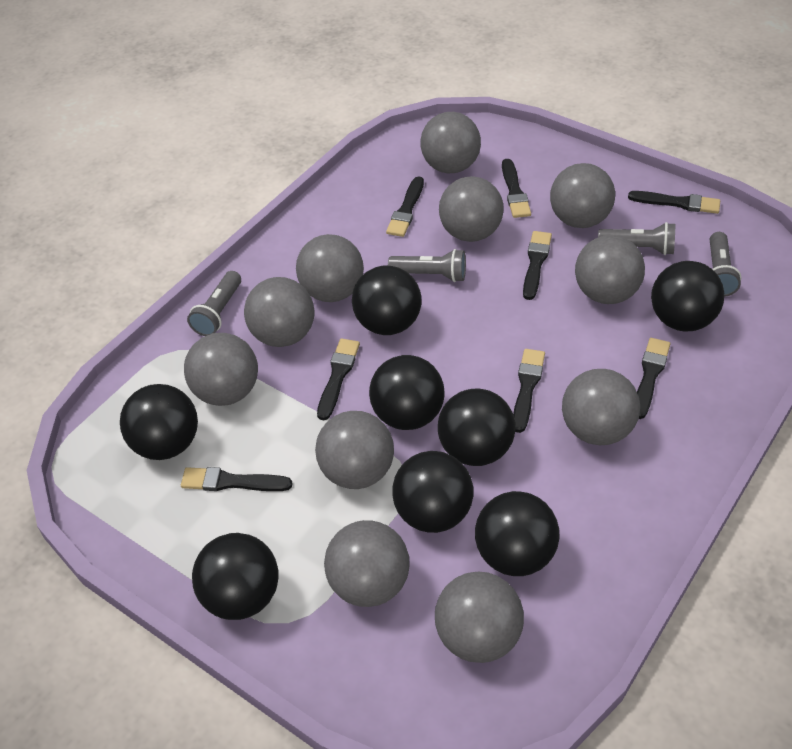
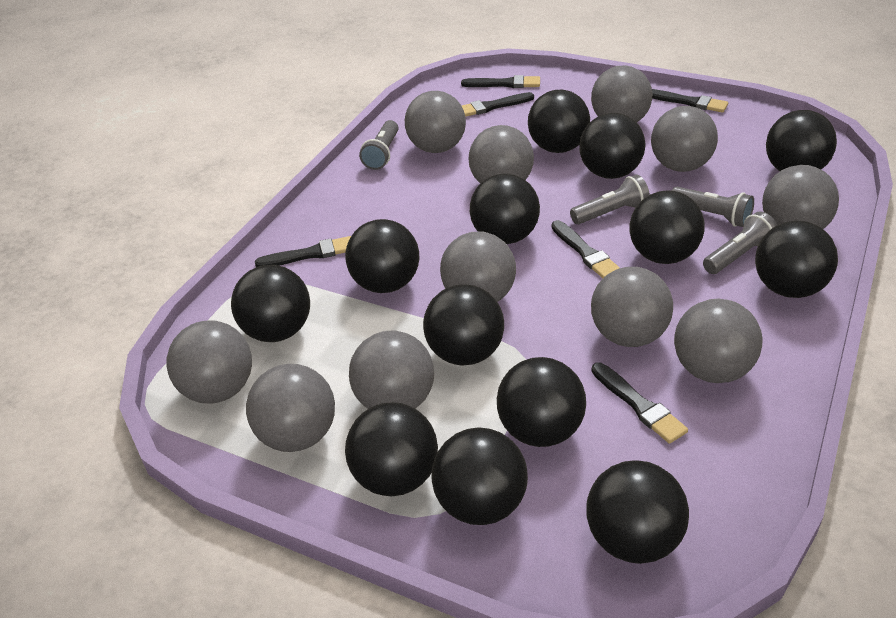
black ball: [120,384,198,460] [192,533,279,620] [352,266,422,335] [369,355,445,430] [392,451,473,533] [438,388,516,466] [475,491,559,576] [651,261,724,331] = 8 -> [231,265,310,342] [345,219,419,293] [345,402,438,496] [423,284,504,366] [431,427,528,525] [470,174,540,244] [497,357,586,447] [528,89,590,153] [579,113,645,179] [586,460,689,564] [629,190,705,264] [755,220,838,298] [766,110,837,171] = 13
black brush: [181,467,293,491] [317,339,360,420] [386,176,424,237] [502,159,531,218] [513,349,545,433] [523,231,552,300] [628,191,720,214] [637,338,670,419] = 8 -> [255,236,351,267] [461,75,540,88] [462,92,534,117] [551,220,620,279] [591,363,688,444] [652,89,728,113] = 6

